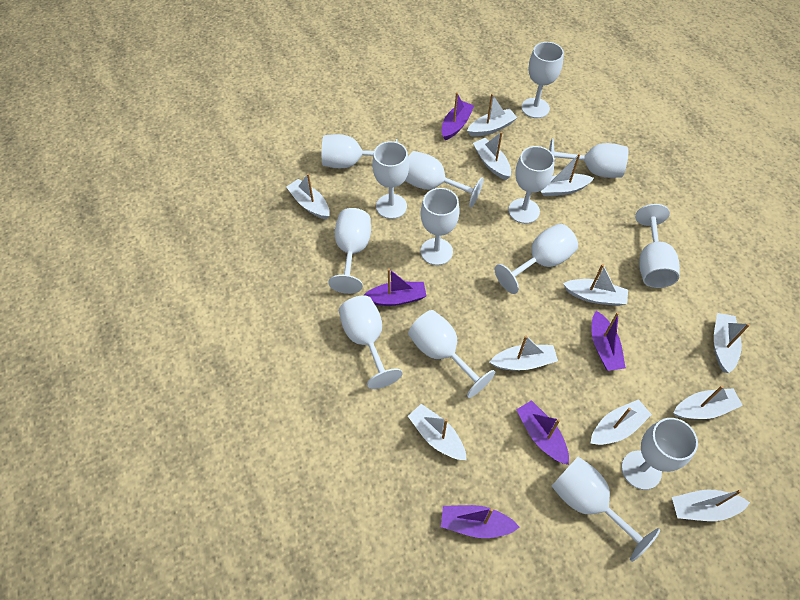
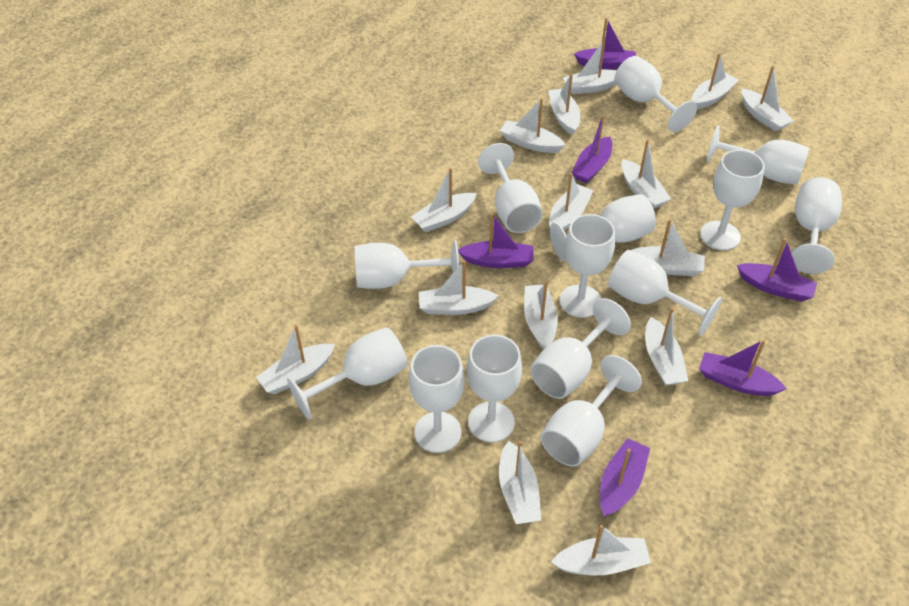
purple boat: [364,268,426,306] [441,505,520,538] [442,92,474,140] [516,400,569,465] [591,311,626,371] = 5 -> [458,214,533,268] [571,115,612,183] [574,17,636,69] [600,438,650,517] [699,340,787,396] [737,238,817,302] = 6
white boat: [286,173,330,219] [408,404,467,460] [467,94,517,137] [473,132,511,180] [490,335,558,371] [541,154,594,196] [563,264,628,306] [591,399,652,445] [672,490,750,521] [674,385,743,419] [714,313,750,373] = 11 -> [256,325,335,394] [411,168,477,232] [419,260,498,315] [499,440,541,524] [500,98,566,153] [524,282,558,349] [548,74,580,135] [549,173,593,231] [551,525,651,576] [563,39,617,94] [621,139,671,209] [631,219,705,276] [645,308,688,386] [692,53,738,109] [742,66,794,132] = 15

